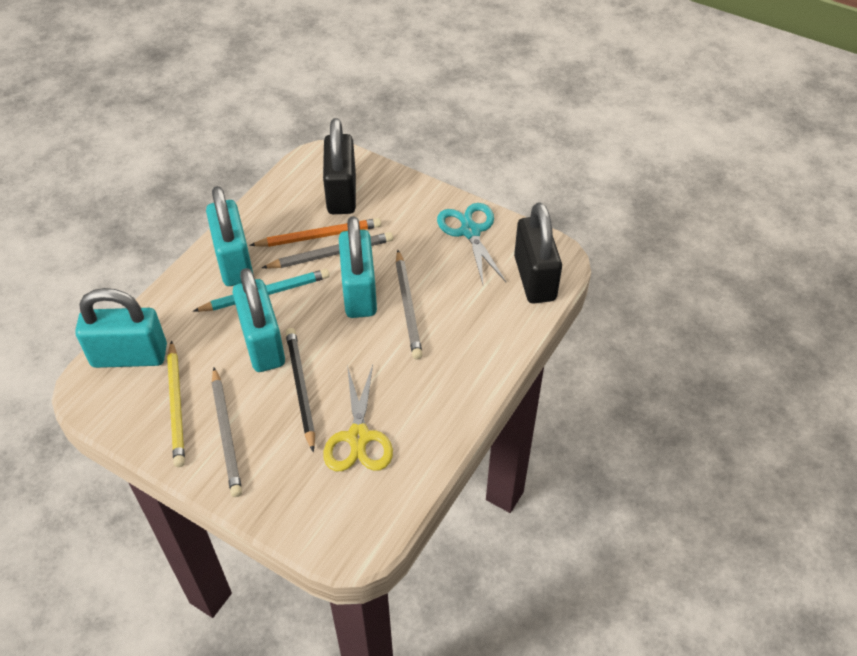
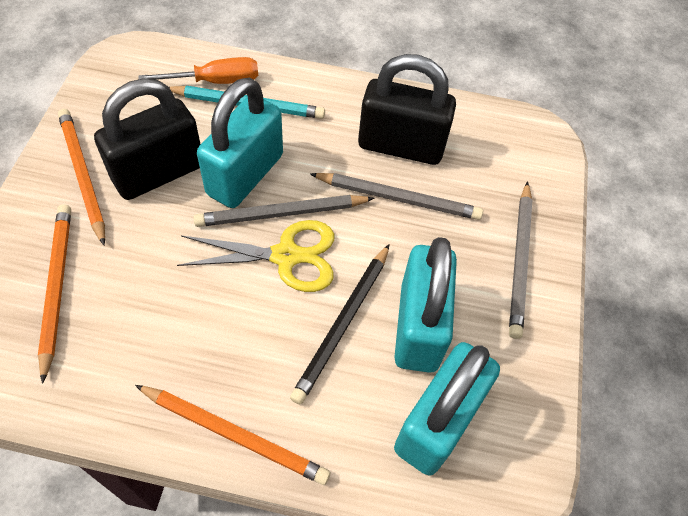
orange pencil: [249,218,381,247] = 1 -> [38,204,71,384] [58,109,105,246] [135,385,331,485] = 3
orange screwdriver: none = 0 -> [138,57,258,84] = 1
turquoise padlock: [75,288,167,368] [206,186,253,286] [232,268,285,372] [339,216,377,318] = 4 -> [197,78,283,208] [394,237,457,373] [394,342,500,475] = 3
turquoise scissors: [437,203,506,284] = 1 -> none = 0
yellow pencil: [167,340,185,467] = 1 -> none = 0

